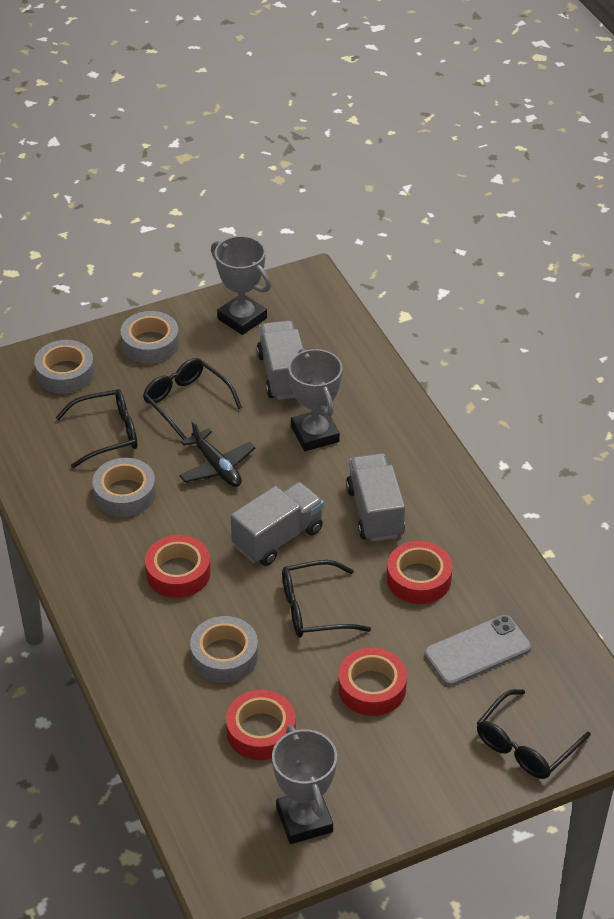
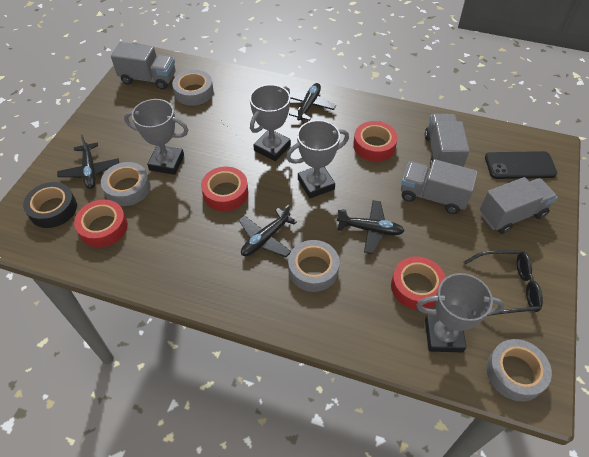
black glasses: [56,389,138,468] [143,358,242,440] [282,560,371,638] [477,689,591,779] = 4 -> [464,250,543,316] = 1
black phone: none = 0 -> [485,151,557,179] = 1
black plane: [179,420,255,487] = 1 -> [57,135,119,189] [239,204,297,257] [289,83,336,121] [337,200,404,254] = 4
black tape: none = 0 -> [23,182,77,228] = 1
grey phone: [424,615,531,686] = 1 -> none = 0
grey trophy: [211,236,271,335] [272,725,337,844] [288,349,342,451] = 3 -> [124,99,188,175] [250,84,291,161] [286,120,349,198] [417,273,504,353] = 4
grey truck: [231,482,324,566] [257,320,303,400] [346,453,405,542] = 3 -> [111,42,176,90] [401,159,478,214] [425,114,469,168] [480,177,558,234] = 4

